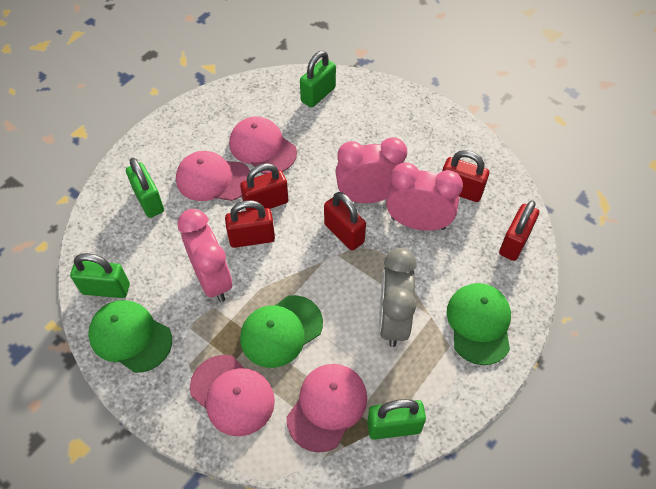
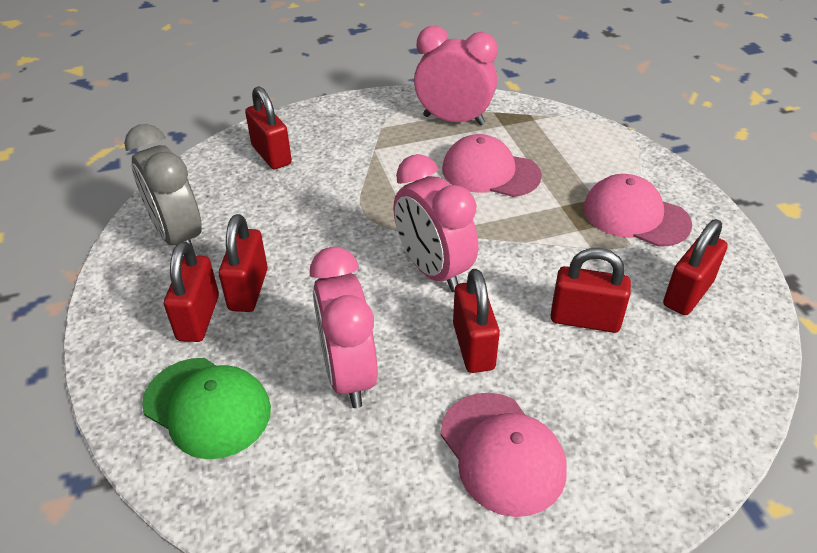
green cap: [88,300,172,373] [240,295,323,368] [447,283,511,365] = 3 -> [142,358,271,459] = 1
green padlock: [70,253,130,298] [126,158,164,218] [300,51,336,108] [367,399,426,440] = 4 -> none = 0
pink cap: [176,151,250,201] [190,355,275,436] [229,116,297,174] [287,364,367,453] = 4 -> [441,393,567,517] [442,134,542,197] [583,174,692,247] = 3
red padlock: [225,200,275,248] [240,163,288,211] [324,192,366,251] [442,150,489,202] [499,200,539,261] = 5 -> [164,241,219,342] [219,214,268,312] [245,86,292,169] [453,269,500,373] [551,248,631,333] [663,219,728,315] = 6

